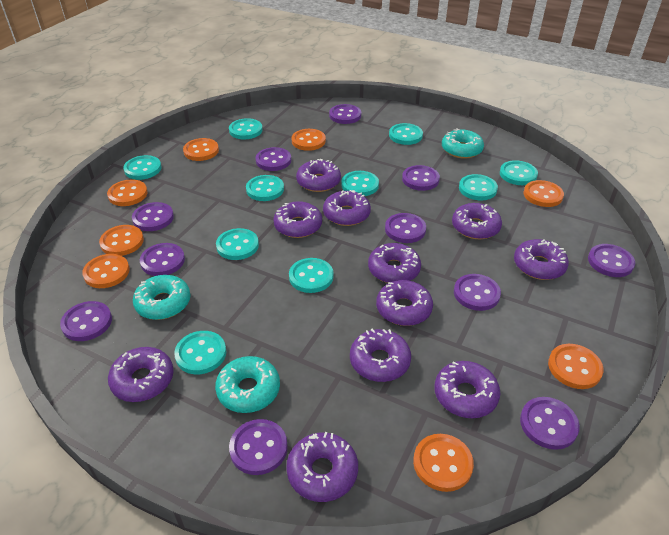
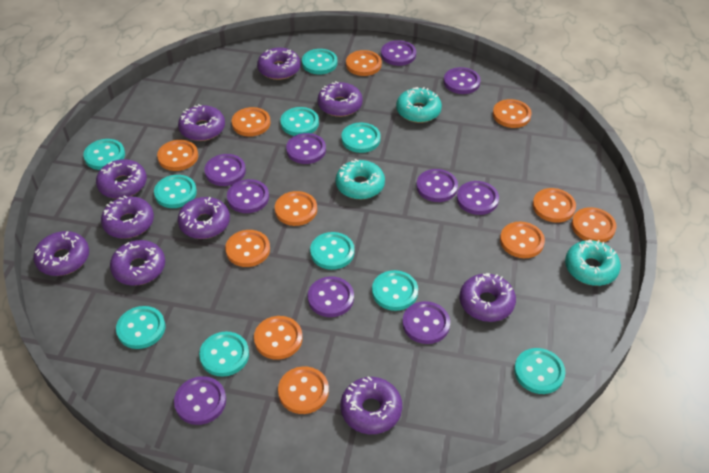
orange button: [82,254,130,288] [99,225,144,256] [107,180,148,206] [183,138,219,161] [292,129,326,151] [413,434,474,492] [524,180,564,207] [548,344,604,389] = 8 -> [157,140,198,171] [225,230,270,267] [232,107,270,137] [254,316,303,360] [275,191,317,226] [278,366,329,414] [346,50,382,76] [493,99,532,128] [500,222,545,258] [533,188,576,223] [572,207,616,243] = 11
purple button: [60,301,112,341] [132,202,174,231] [140,243,185,276] [229,419,288,475] [255,147,291,171] [329,104,361,124] [385,213,426,243] [402,165,440,191] [454,274,501,311] [520,397,580,450] [588,244,635,277] = 11 -> [174,376,226,425] [204,154,246,186] [227,179,269,213] [286,133,326,164] [308,276,354,317] [381,40,416,66] [402,301,450,344] [416,169,458,202] [444,67,481,94] [457,181,499,215] = 10
purple donut: [108,347,174,402] [273,201,322,238] [286,432,358,502] [296,159,341,192] [323,190,371,226] [350,329,411,382] [368,243,421,283] [376,280,433,326] [434,361,500,418] [452,203,502,239] [514,239,569,280] = 11 -> [33,231,89,276] [96,159,147,199] [101,195,154,239] [110,240,165,286] [178,104,225,141] [178,197,230,239] [257,47,301,80] [317,81,363,117] [341,376,402,434] [460,273,516,322] = 10

